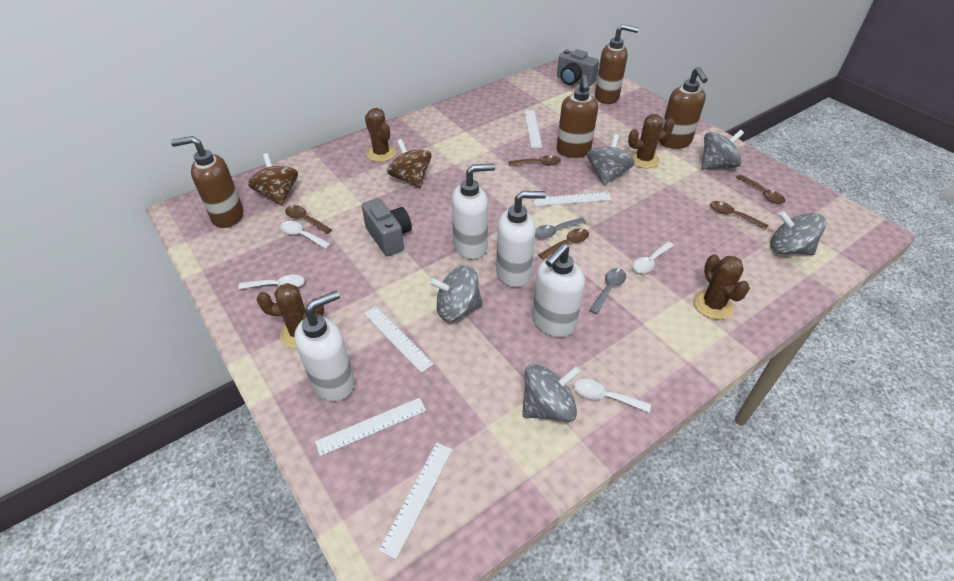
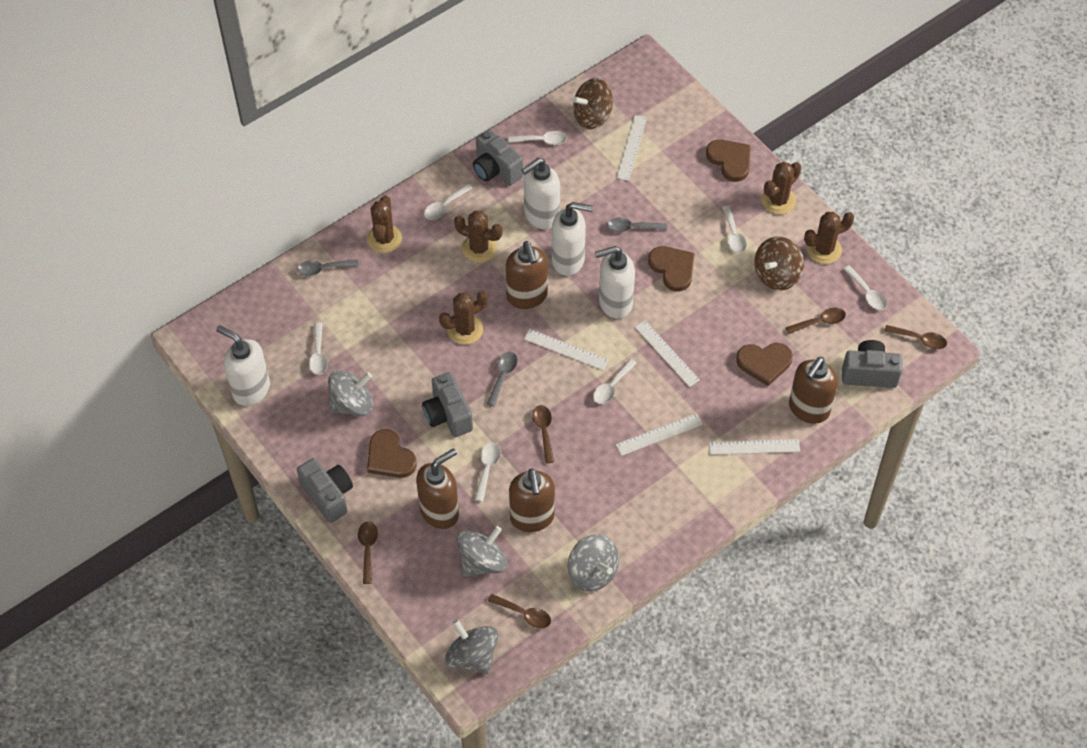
brown cactus: [256,283,324,349] [365,108,396,162] [628,114,675,168] [693,254,750,320] = 4 -> [367,195,402,253] [439,291,488,345] [454,210,503,263] [761,162,801,215] [804,212,854,264] = 5
brown heart: none = 0 -> [367,429,417,478] [648,246,695,291] [706,140,750,182] [736,343,793,386] = 4
grey camera: [362,198,412,256] [557,49,599,87] = 2 -> [297,458,353,523] [422,372,473,437] [473,129,523,186] [842,340,902,388] = 4
grey spinning top: [429,265,483,321] [522,364,581,422] [587,134,635,185] [702,130,744,170] [770,211,826,255] = 5 -> [328,370,373,416] [445,620,498,674] [457,526,507,577] [568,534,619,592] = 4
grey spoon: [535,218,586,239] [589,268,626,314] = 2 -> [297,260,359,276] [487,352,518,406] [607,217,667,232] = 3
white spoon: [238,275,305,289] [280,221,331,249] [574,379,651,413] [633,241,674,274] = 4 -> [309,322,328,375] [424,184,472,220] [475,443,501,502] [508,131,567,145] [593,359,637,404] [722,205,747,253] [843,265,887,310] = 7

